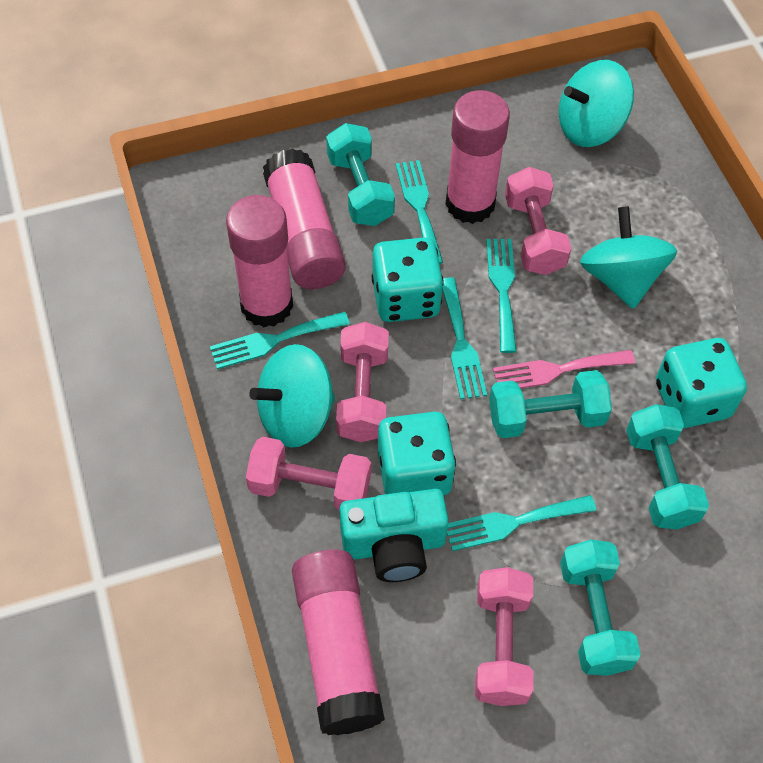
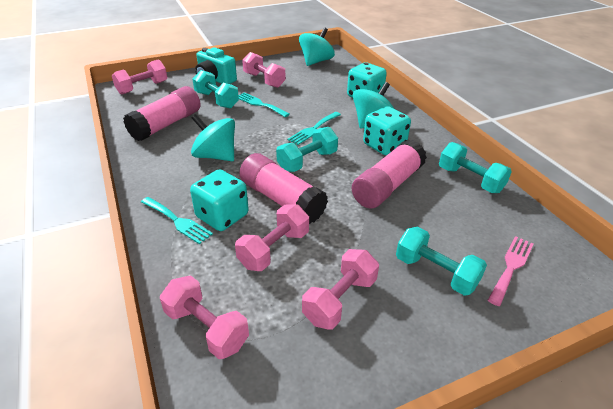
pink dumbbell: [246,437,371,511] [336,322,389,442] [475,567,533,706] [505,167,571,275] = 4 -> [112,60,167,94] [160,275,249,359] [235,204,309,271] [242,52,286,88] [302,249,379,330] = 5
pink glue stick: [226,195,293,327] [263,149,346,289] [292,550,385,735] [445,90,510,224] = 4 -> [123,86,201,141] [239,153,328,224] [352,140,427,208] = 3
turquoise fork: [210,312,350,369] [396,160,443,264] [442,277,487,400] [447,495,596,551] [486,239,516,353] = 5 -> [141,197,213,244] [238,92,290,117] [287,112,341,145] = 3

